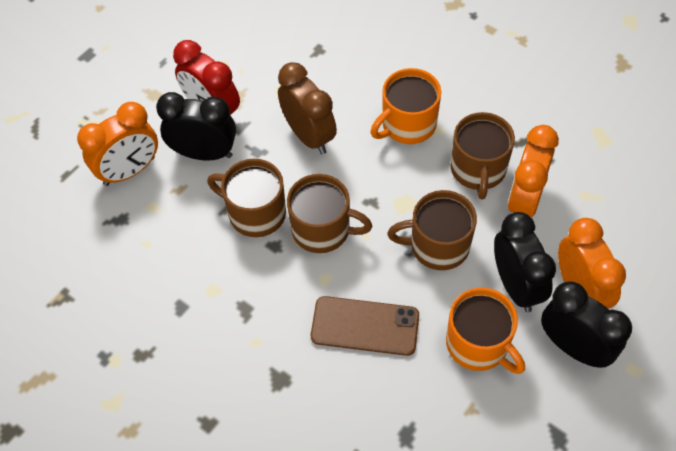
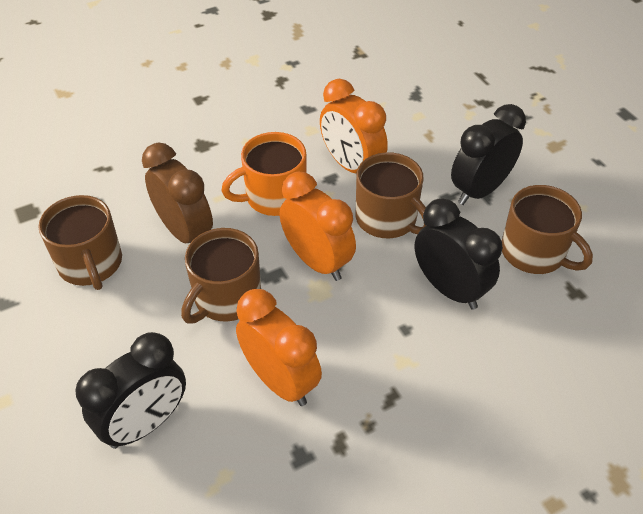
brown phone: [311,296,419,356] = 1 -> none = 0
orange mug: [370,68,441,144] [446,288,525,374] = 2 -> [221,132,306,216] = 1
red clock: [173,40,240,115] = 1 -> none = 0

